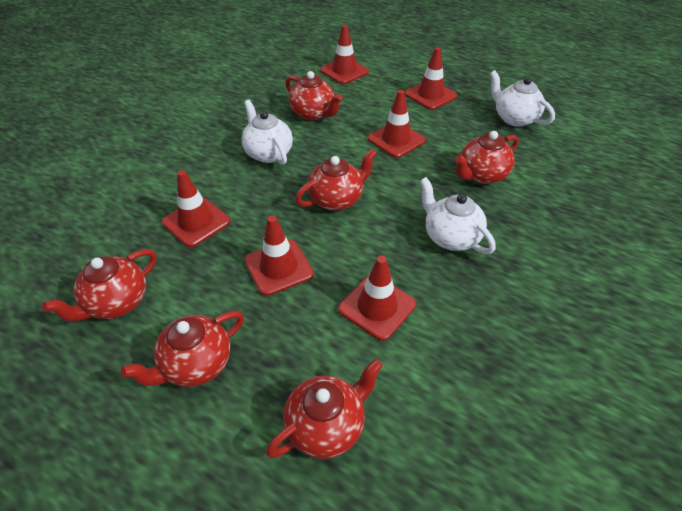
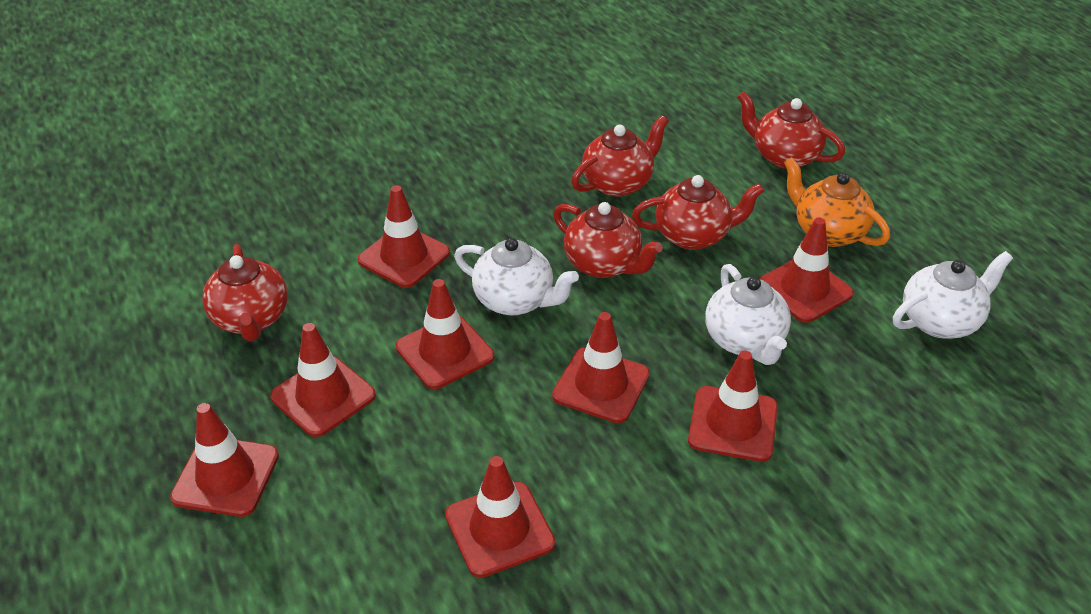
orange teapot: none = 0 -> [784,157,890,247] = 1
red teapot: [42,249,157,321] [121,311,244,387] [266,359,383,459] [285,71,342,121] [295,149,377,211] [455,131,519,184] = 6 -> [202,244,288,341] [553,202,663,278] [571,115,669,197] [632,175,764,250] [738,92,845,169] = 5
red traffic cone: [162,170,230,247] [244,215,314,296] [320,25,369,84] [338,256,416,341] [368,90,425,158] [405,47,457,110] = 6 -> [170,403,279,517] [270,323,376,437] [358,185,450,288] [396,279,494,389] [445,456,555,578] [552,312,650,423] [688,350,778,462] [759,218,854,323] = 8

